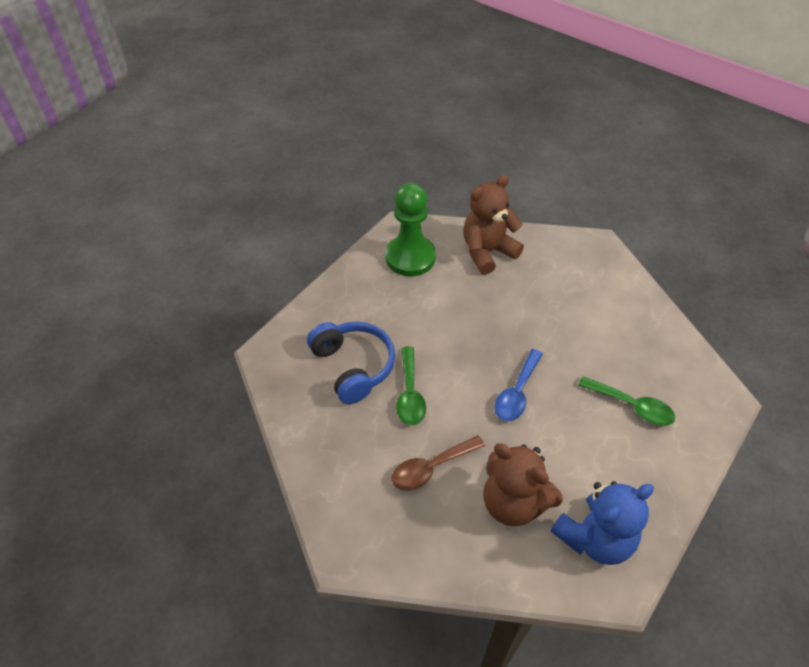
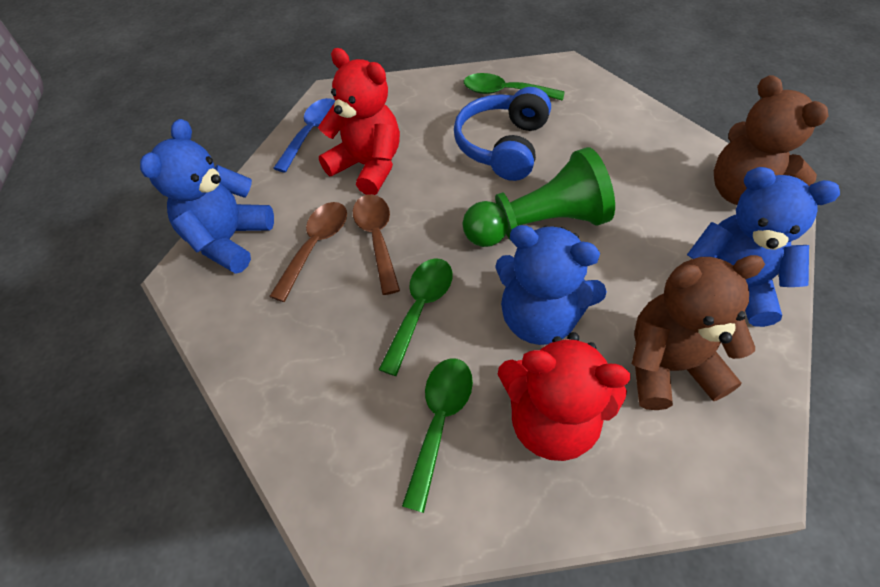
blue teddy bear: [550,481,654,565] = 1 -> [140,119,274,274] [495,225,607,345] [687,167,840,327] = 3
brown spoon: [392,435,485,490] = 1 -> [269,202,347,302] [353,194,400,295] = 2
green spoon: [396,346,426,425] [578,376,675,426] = 2 -> [378,258,453,376] [402,358,473,513] [464,73,564,101] = 3
red teddy bear: none = 0 -> [318,48,400,195] [497,332,630,461] = 2

